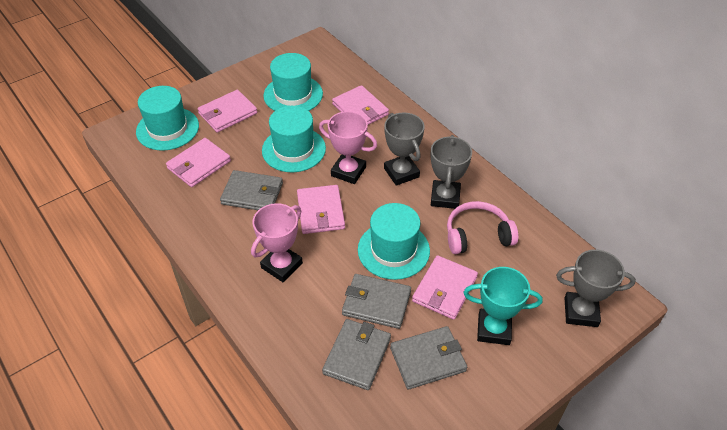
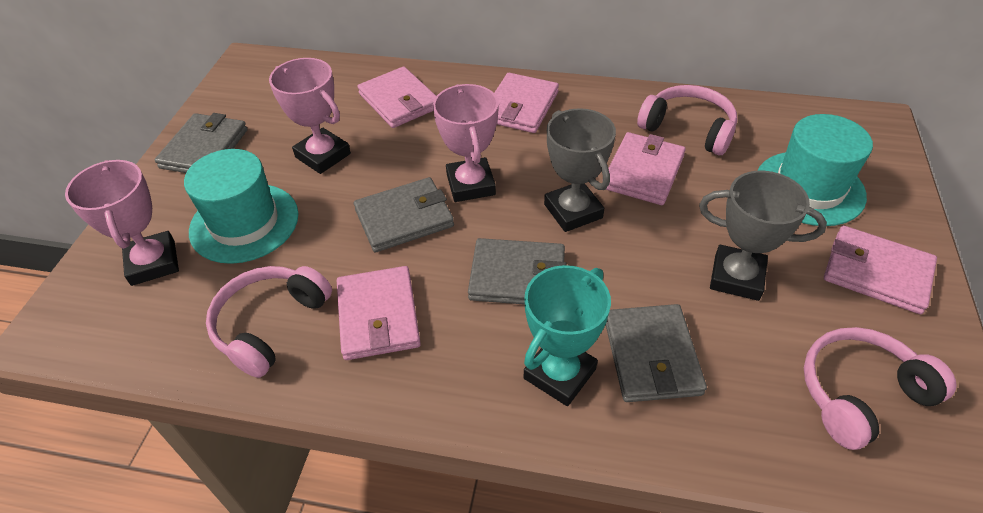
grey trophy: [384,112,425,186] [431,135,472,209] [556,249,636,327] = 3 -> [544,108,616,232] [699,171,827,301] = 2
pink headphones: [447,201,518,254] = 1 -> [206,266,332,378] [637,85,737,155] [804,327,957,450] = 3
pink trophy: [251,203,303,282] [319,111,377,184] = 2 -> [65,160,179,286] [269,58,351,174] [433,84,499,202] = 3
turquoise hat: [136,86,199,151] [262,106,326,172] [263,53,323,111] [358,203,430,280] = 4 -> [184,149,299,264] [757,114,873,226] = 2

